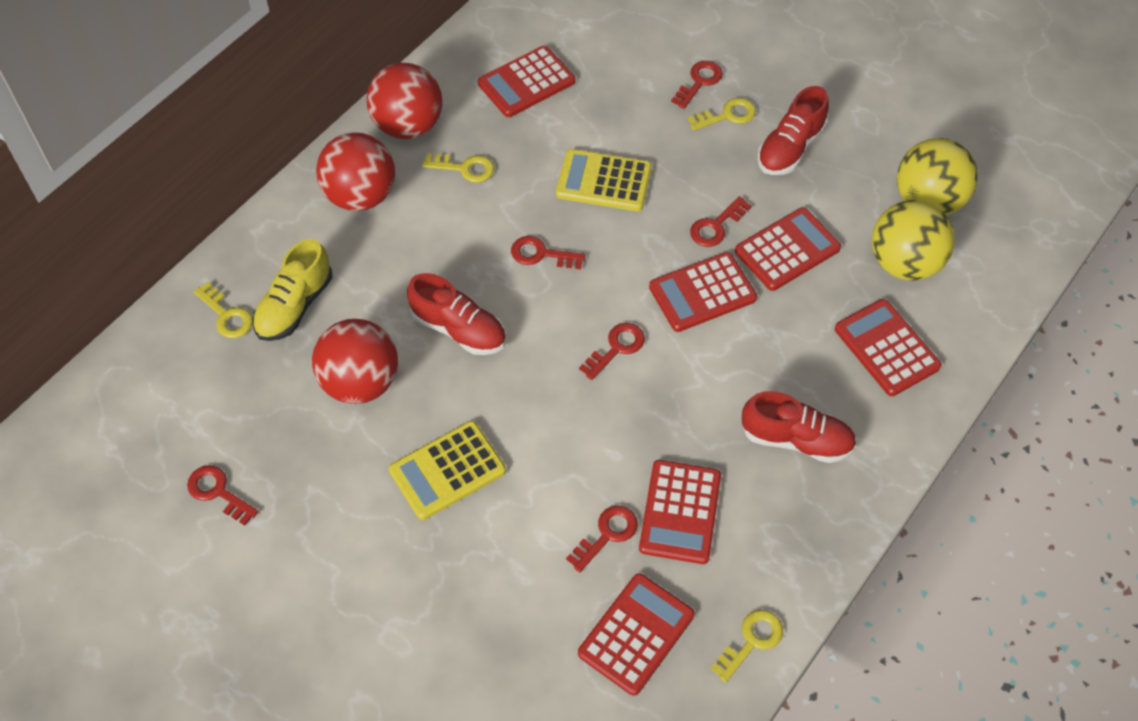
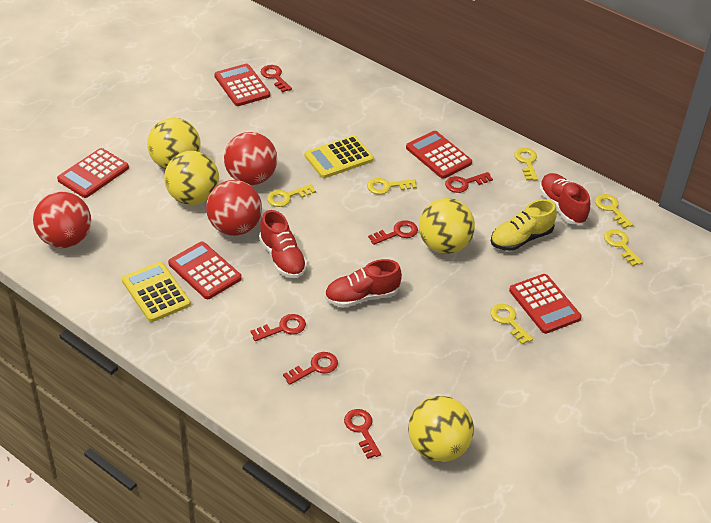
red calculator: [478,46,575,117] [578,573,695,696] [639,460,721,564] [649,252,757,332] [735,207,841,291] [835,299,941,396] = 6 -> [57,148,129,198] [168,242,242,299] [214,64,270,106] [406,131,472,179] [509,274,582,334] = 5
yellow ball: [872,200,955,281] [897,138,978,215] = 2 -> [147,118,201,169] [164,151,219,205] [408,396,474,462] [419,198,475,254] = 4
yellow key: [194,282,253,338] [423,153,494,183] [688,98,756,131] [710,610,783,683] = 4 -> [267,184,316,207] [367,178,417,195] [490,304,533,345] [514,148,538,181] [595,194,634,229] [604,229,643,266] = 6

